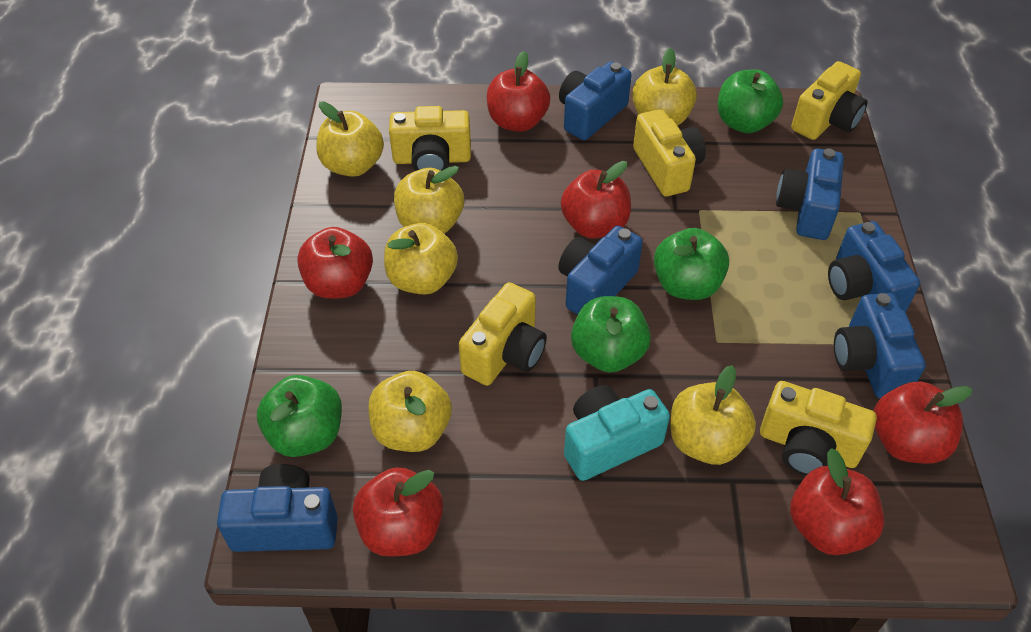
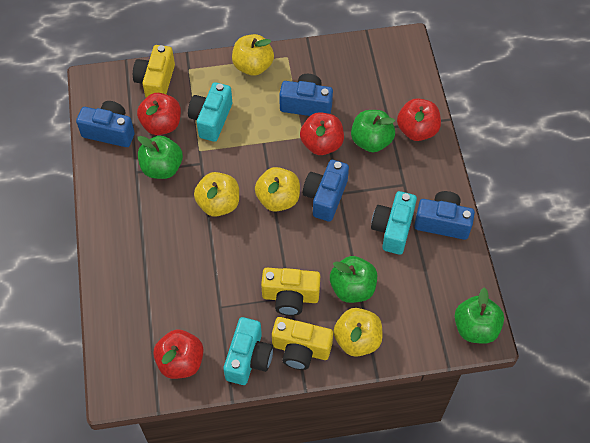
blue camera: [217,464,338,552] [558,226,643,315] [559,62,631,140] [776,148,844,240] [828,221,920,312] [834,293,926,398] = 6 -> [76,101,135,147] [279,74,333,116] [303,160,349,222] [414,191,475,240] = 4
red apple: [297,227,373,299] [353,467,443,557] [487,51,550,132] [561,161,631,239] [790,448,884,555] [874,381,972,464] = 6 -> [137,93,181,135] [153,329,204,379] [300,112,344,155] [397,98,441,141] = 4
turquoise camera: [564,385,670,481] = 1 -> [188,82,232,142] [223,317,274,385] [371,191,417,255] = 3
yellow apple: [316,102,384,177] [368,371,452,452] [384,223,458,295] [394,166,464,233] [632,48,697,126] [670,365,756,465] = 6 -> [194,172,239,217] [232,34,274,76] [255,167,300,212] [333,308,382,357] = 4
yellow camera: [389,106,471,171] [459,282,547,386] [633,109,706,197] [760,381,877,476] [791,61,868,140] = 5 -> [133,45,175,98] [261,267,320,316] [272,317,333,370] = 3

